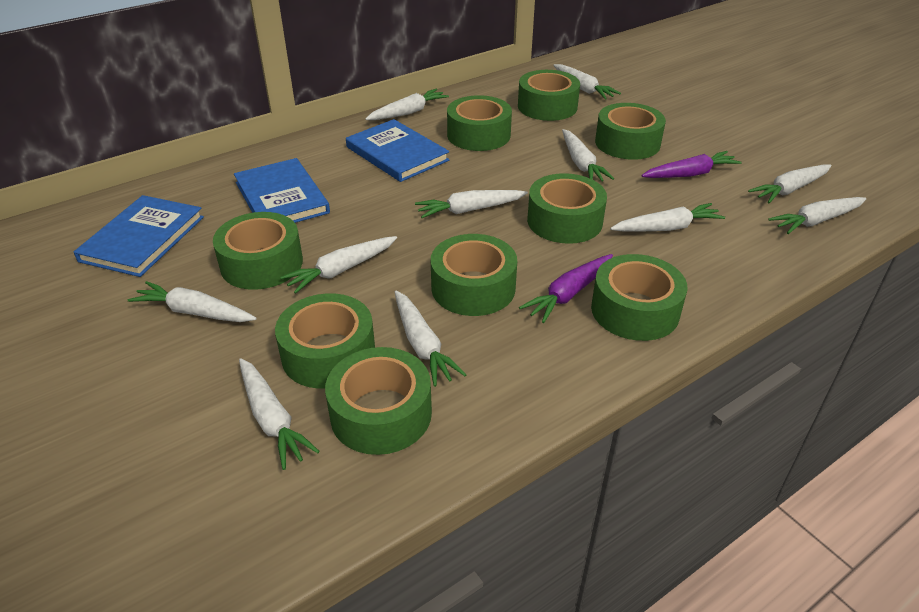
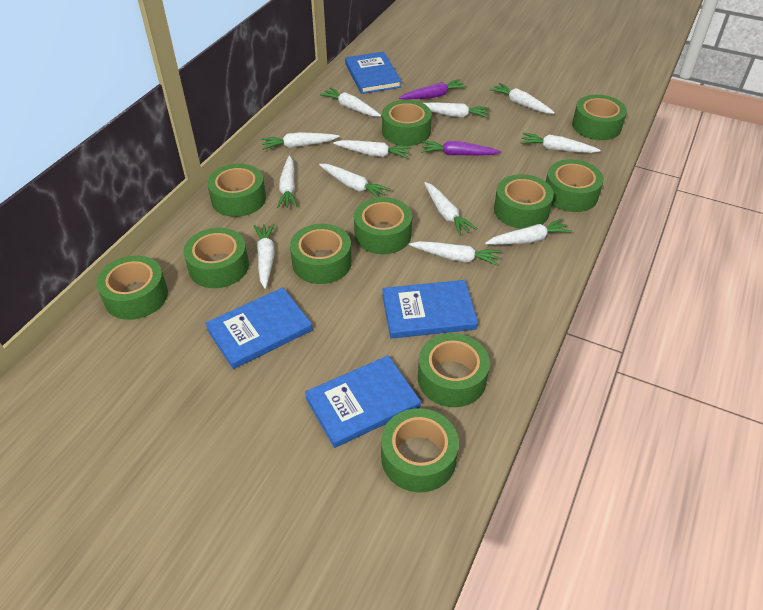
blue book: [74,195,204,277] [234,158,330,223] [346,119,449,182] = 3 -> [205,287,313,369] [305,355,421,448] [345,52,402,94] [382,280,478,338] = 4
green tape: [213,212,303,290] [275,293,375,389] [325,347,432,455] [431,234,517,316] [447,95,512,151] [518,70,580,121] [527,173,607,244] [591,254,687,341] [595,103,666,160] = 9 -> [96,255,168,320] [183,228,249,288] [207,163,266,217] [290,224,352,284] [354,197,412,254] [381,408,459,492] [382,100,432,146] [418,333,490,407] [494,174,554,229] [546,159,604,212] [572,95,627,140] = 11
white carrot: [128,281,257,322] [239,358,320,470] [280,236,397,294] [365,89,449,120] [395,291,467,387] [415,190,528,218] [553,64,621,100] [562,129,614,181] [610,203,725,231] [748,164,832,203] [768,197,867,234] = 11 -> [254,223,275,289] [261,132,340,150] [277,155,297,208] [319,164,390,198] [320,87,381,117] [333,140,411,159] [409,241,501,266] [423,103,489,118] [424,182,477,236] [485,219,572,245] [490,83,555,114] [521,133,601,153] = 12

